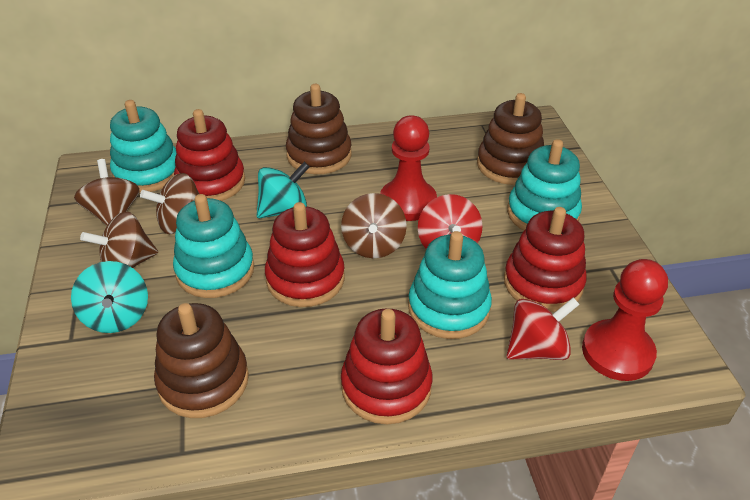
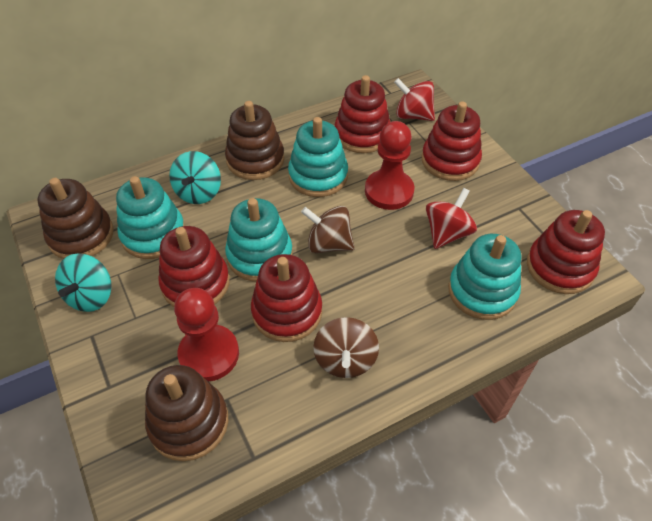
brown spinning top: [74,159,140,226] [80,211,158,268] [140,173,199,234] [341,193,407,258] = 4 -> [301,206,355,253] [313,317,379,378] = 2
red stacking toy: [174,109,245,201] [265,202,345,307] [341,309,432,424] [504,207,587,312] = 4 -> [158,226,230,307] [251,254,322,342] [335,75,390,153] [422,102,482,181] [527,210,605,294] = 5

